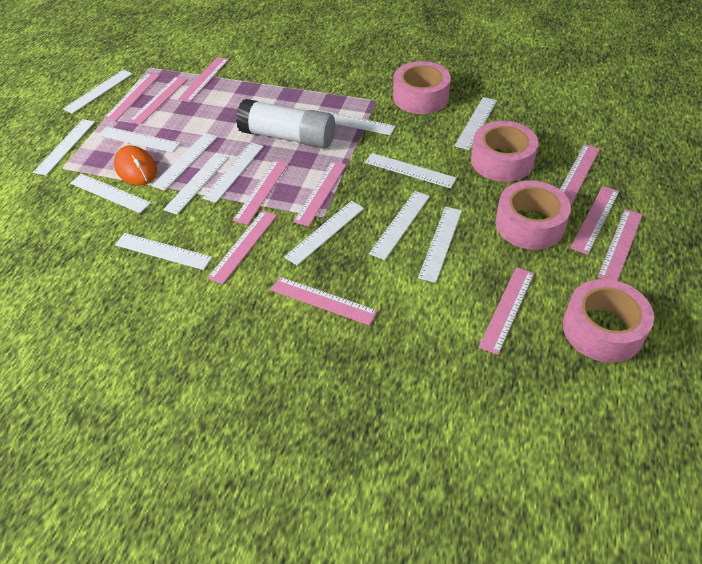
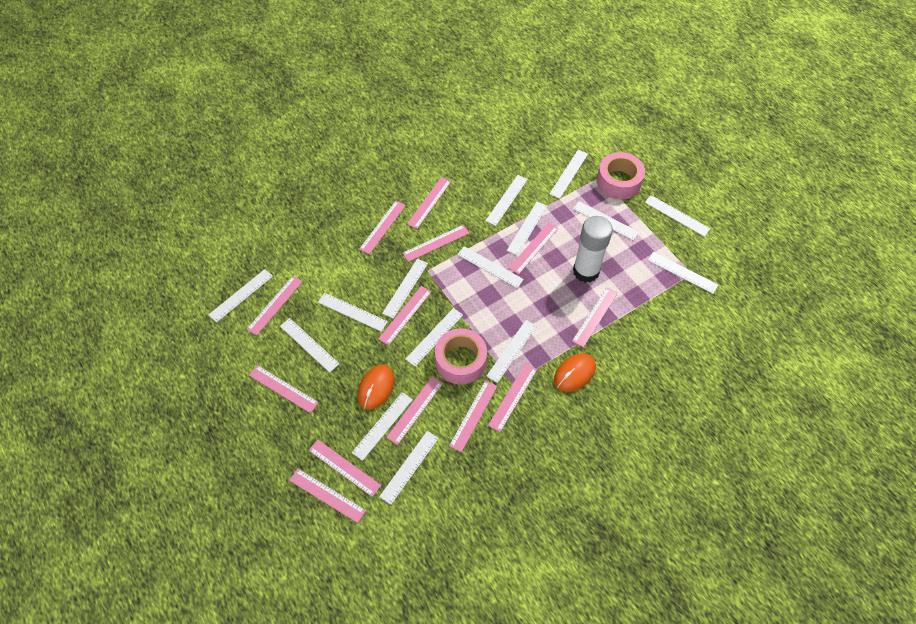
orange mouse: [114,145,157,186] = 1 -> [358,364,394,410] [554,353,596,392] = 2
pink ruler: [104,73,160,121] [129,76,188,124] [178,57,229,102] [207,210,277,284] [233,160,289,225] [271,277,378,325] [293,161,346,226] [479,267,534,355] [560,144,600,205] [570,186,619,255] [597,209,643,281] = 11 -> [247,276,303,336] [249,365,319,413] [289,469,366,523] [309,440,381,497] [359,201,406,254] [378,286,431,346] [386,377,443,445] [403,225,469,262] [407,177,451,229] [449,380,497,452] [488,363,537,432] [509,222,559,274] [572,287,618,348] = 13
pink tape: [393,61,451,114] [471,121,538,182] [496,180,571,250] [563,279,654,363] = 4 -> [435,328,487,385] [596,152,645,200] = 2
white ruler: [33,119,95,176] [63,70,133,114] [70,174,151,213] [98,126,180,153] [115,233,212,270] [152,133,218,191] [163,153,229,215] [202,142,264,203] [284,201,364,266] [315,109,396,136] [365,153,457,188] [369,191,430,260] [418,207,462,283] [455,97,497,150] = 14 -> [208,269,273,323] [280,318,339,373] [318,293,388,332] [352,392,413,461] [379,431,439,505] [382,259,428,319] [405,308,463,367] [457,246,524,288] [486,175,528,226] [486,320,537,383] [507,202,547,256] [549,150,588,199] [573,201,639,241] [645,195,710,237] [648,252,718,294] = 15

